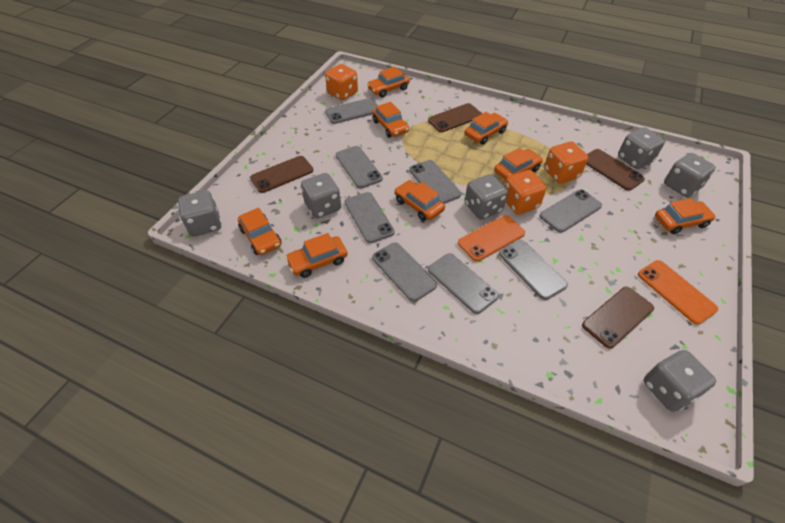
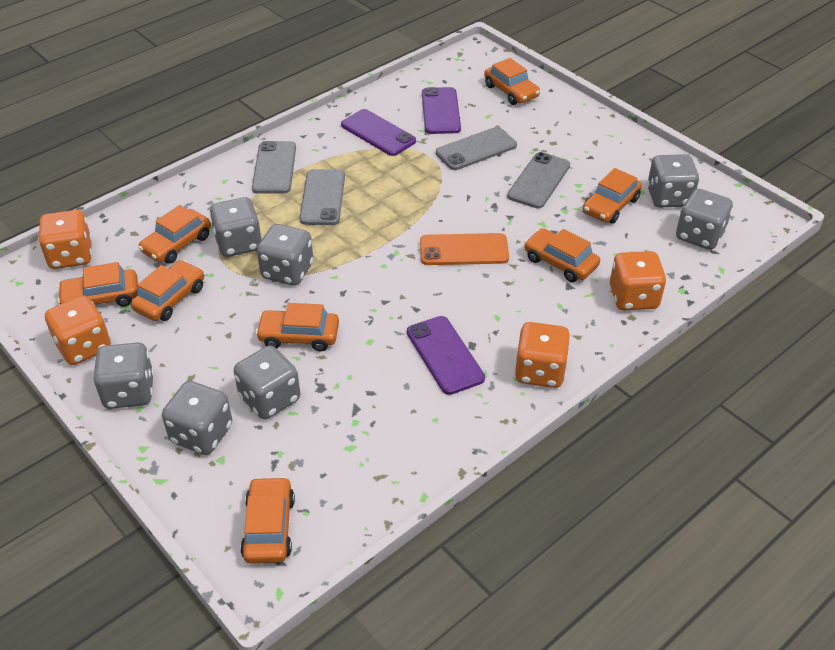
brown phone: [250,156,313,193] [428,103,482,132] [582,287,654,349] [586,149,645,191] = 4 -> none = 0
grey dice: [178,190,222,236] [301,173,341,218] [465,174,508,220] [618,127,665,169] [643,350,716,412] [664,153,716,197] = 6 -> [93,342,154,409] [162,381,232,455] [209,197,261,257] [234,345,300,419] [257,224,313,285] [647,154,699,208] [676,189,733,250] = 7
grey phone: [325,98,378,124] [336,146,383,188] [345,192,395,243] [372,242,437,302] [409,160,461,204] [428,253,499,314] [499,240,568,300] [540,190,602,233] = 8 -> [252,141,296,194] [299,169,345,225] [436,127,517,170] [507,152,570,208] = 4
orange dice: [325,64,358,100] [504,170,546,215] [544,141,588,184] = 3 -> [38,210,92,269] [45,296,111,365] [515,322,570,388] [610,251,666,310] = 4
orange phone: [458,215,525,262] [638,260,718,325] = 2 -> [420,233,509,265] = 1
purple phone: none = 0 -> [341,109,416,156] [407,316,485,395] [422,87,461,134] = 3

